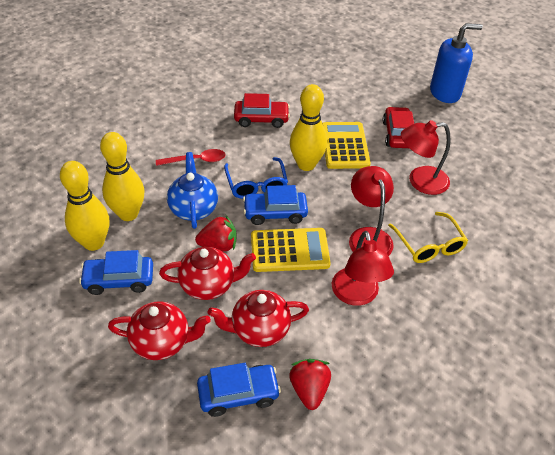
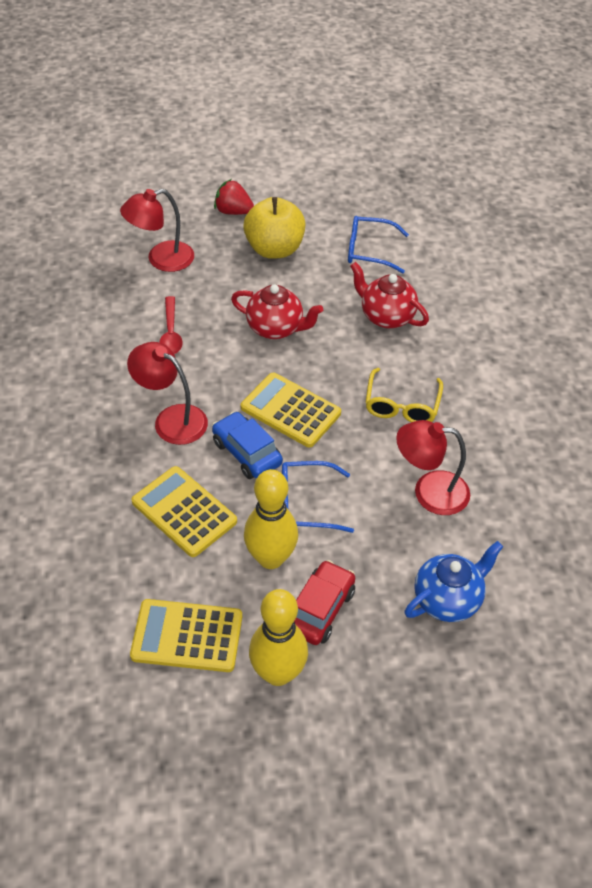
blue car: [79,250,153,295] [197,363,281,417] [243,185,308,225] = 3 -> [212,411,283,479] = 1
blue glasses: [224,157,288,199] = 1 -> [282,461,354,533] [348,216,409,273] = 2
blue soap dispenser: [430,23,483,103] = 1 -> none = 0
red car: [234,93,290,128] [383,107,414,148] = 2 -> [294,560,355,645] = 1
red strawberry: [195,214,237,251] [289,359,331,410] = 2 -> [214,179,254,215] = 1
red teapot: [108,301,211,360] [159,247,256,300] [208,290,309,347] = 3 -> [231,284,323,339] [350,262,429,328] = 2
yellow apple: none = 0 -> [243,197,306,259] = 1
yellow bowling pin: [60,161,109,251] [100,132,145,221] [290,84,327,171] = 3 -> [244,469,298,569] [249,589,308,686] = 2
yellow calculator: [251,228,331,272] [322,122,371,169] = 2 -> [130,599,242,672] [132,466,237,557] [241,373,341,448] = 3

